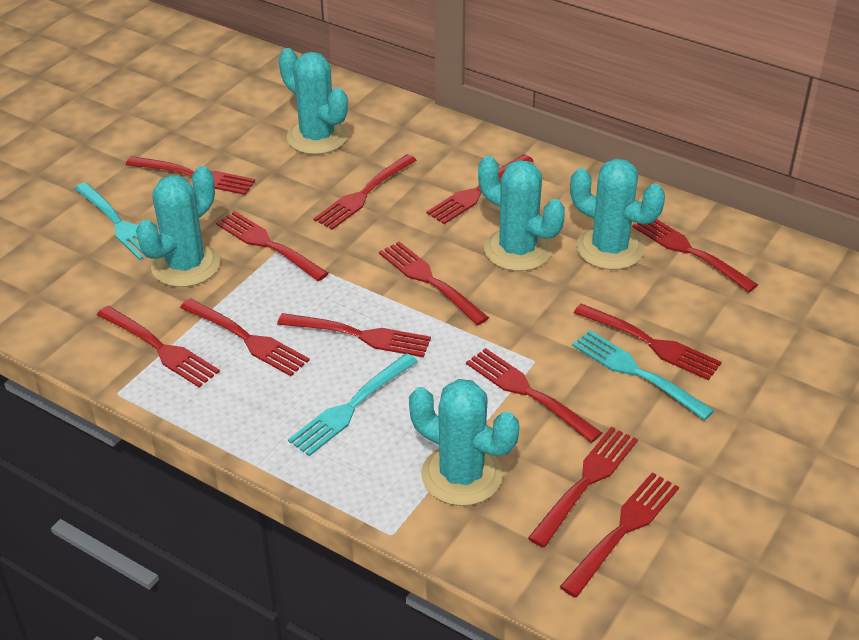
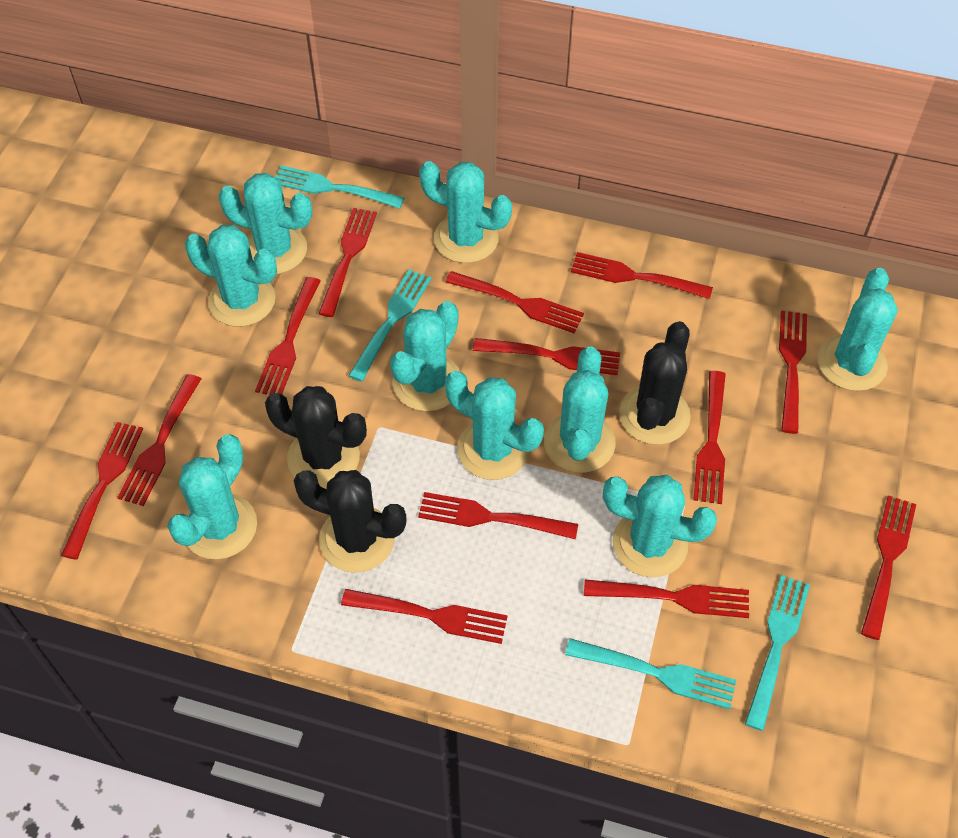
black cactus: none = 0 -> [265,386,367,488] [294,470,407,573] [619,321,691,445] = 3
turquoise cactus: [136,166,220,287] [279,48,348,155] [409,379,519,506] [478,156,565,271] [570,159,665,270] = 5 -> [167,434,257,559] [185,225,277,327] [218,173,312,274] [390,301,460,411] [419,161,512,263] [445,371,544,480] [544,346,616,473] [603,475,717,578] [818,268,898,391] = 9
turquoise fork: [74,182,147,260] [288,353,418,456] [572,330,715,420] = 3 -> [275,165,404,209] [348,269,432,382] [565,638,736,709] [745,575,810,731] = 4

